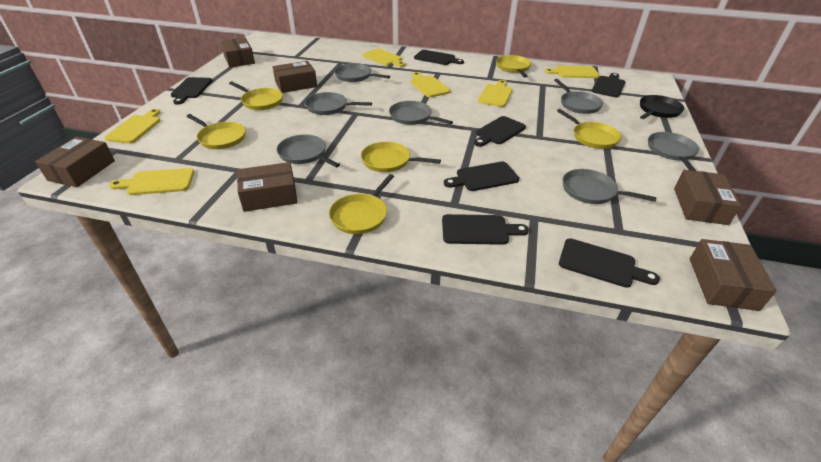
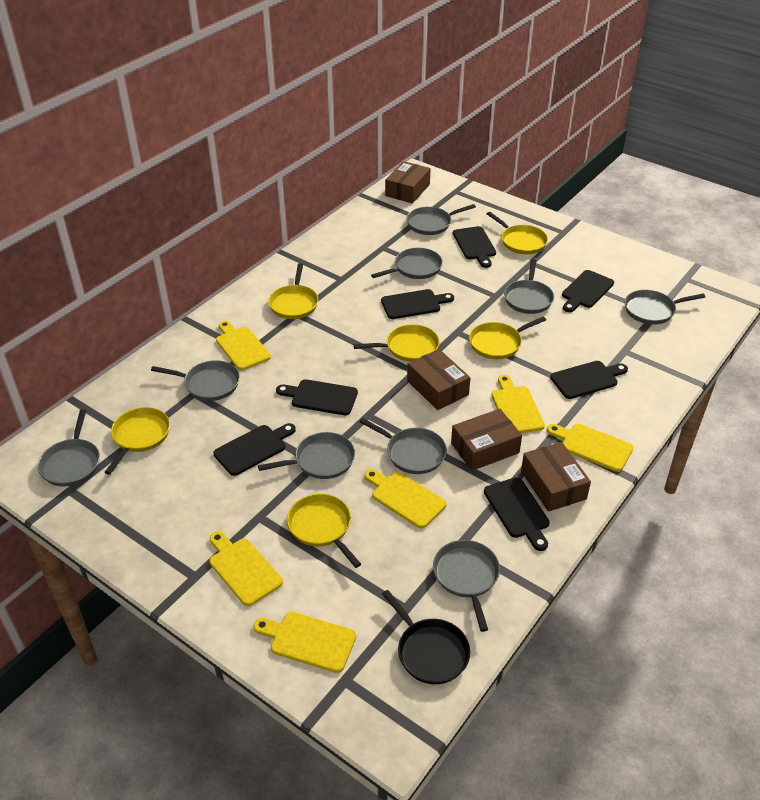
brown box: [35,137,115,187] [220,38,255,68] [237,162,298,212] [272,61,317,93] [674,170,741,225] [690,239,777,311] = 6 -> [385,161,431,203] [407,349,470,410] [451,409,522,471] [521,442,591,512] = 4
grey pan: [277,134,340,167] [305,92,372,115] [334,63,390,82] [389,101,453,125] [554,79,603,114] [563,169,657,204] [648,132,699,171] = 7 -> [38,409,100,487] [151,360,240,401] [258,432,355,479] [359,418,447,474] [371,248,443,279] [406,204,476,235] [433,540,500,632] [504,259,554,314] [625,290,705,324] = 9

